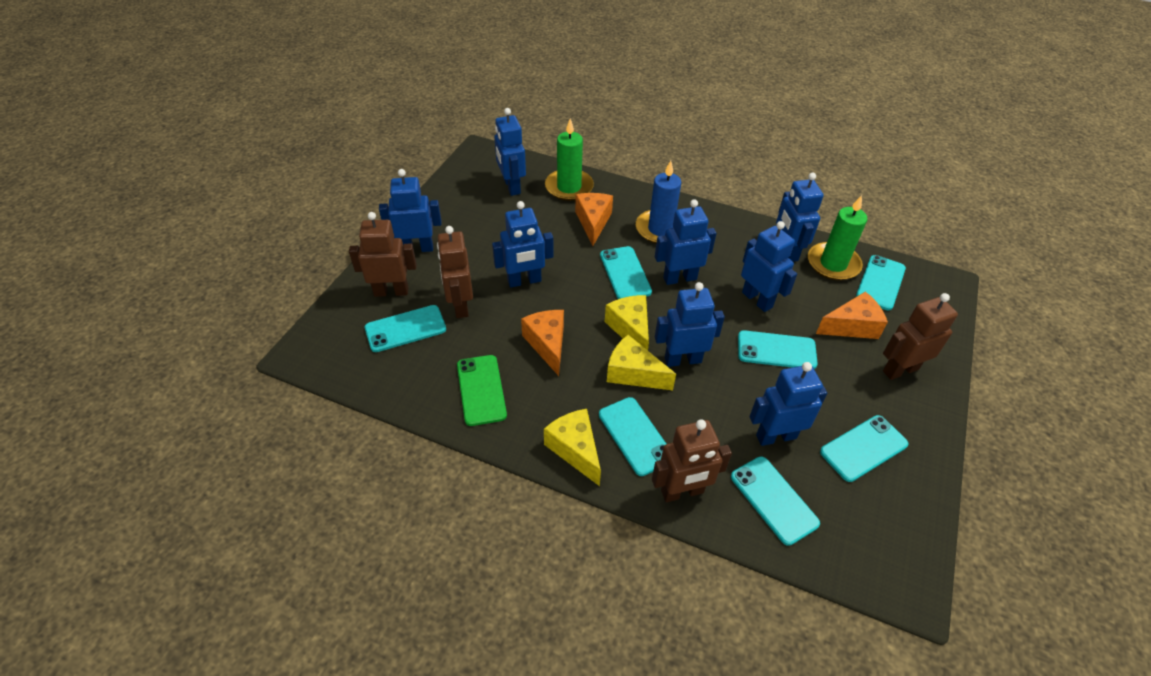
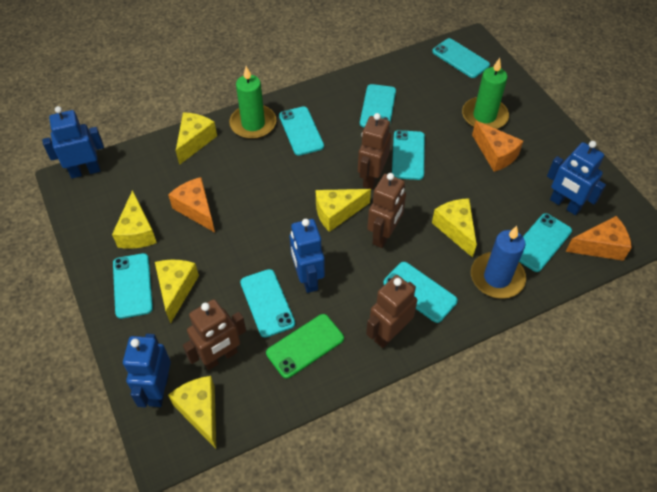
blue robot: [379,169,442,252] [492,201,553,288] [494,108,526,196] [655,199,717,285] [655,282,725,367] [741,221,797,312] [749,362,827,446] [776,173,824,262] = 8 -> [42,106,104,178] [123,334,171,407] [290,219,325,293] [547,141,606,215] = 4
turquoise phone: [365,305,446,352] [599,397,666,476] [600,246,652,299] [731,456,820,546] [738,330,818,369] [820,415,908,482] [856,255,906,310] = 7 -> [113,253,153,319] [240,269,295,338] [279,106,324,156] [360,84,396,127] [383,262,458,323] [392,130,425,180] [432,38,490,78] [519,213,572,272] = 8
yellow cheese: [544,409,601,486] [605,295,649,350] [607,335,676,391] = 3 -> [112,190,157,249] [155,260,199,324] [168,376,216,449] [176,112,217,165] [316,189,371,232] [432,198,477,258] = 6

